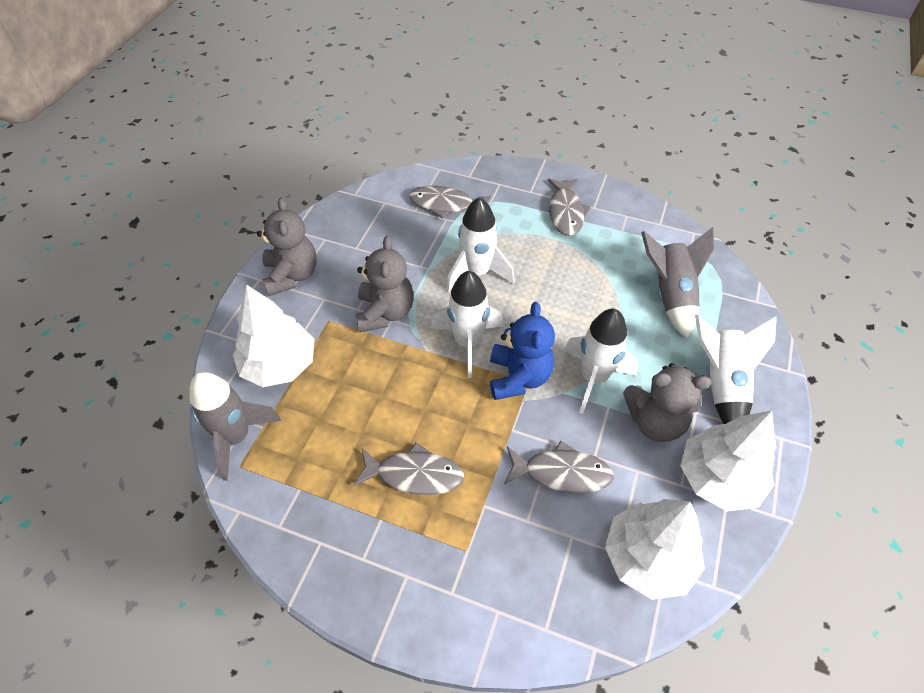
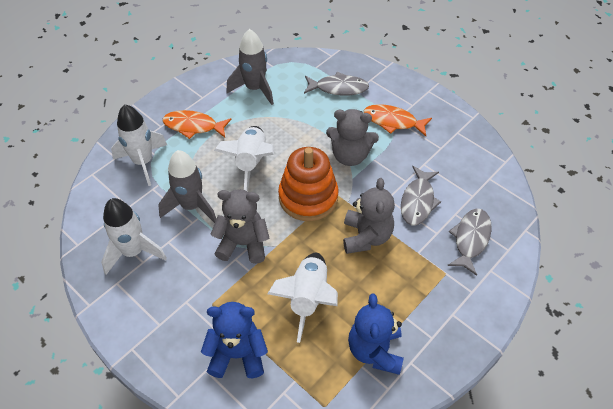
blue teddy bear: [490,302,555,400] = 1 -> [201,302,268,378] [348,294,404,375] = 2
grey fish: [353,443,464,495] [409,186,491,219] [504,441,614,493] [548,179,591,236] = 4 -> [304,72,369,96] [401,166,441,225] [447,209,492,276] = 3
orange fish: none = 0 -> [163,110,232,139] [364,104,432,136] = 2
orange stacking toy: none = 0 -> [278,147,339,221] = 1
white tree: [233,285,314,387] [605,499,705,600] [680,411,776,511] = 3 -> none = 0

